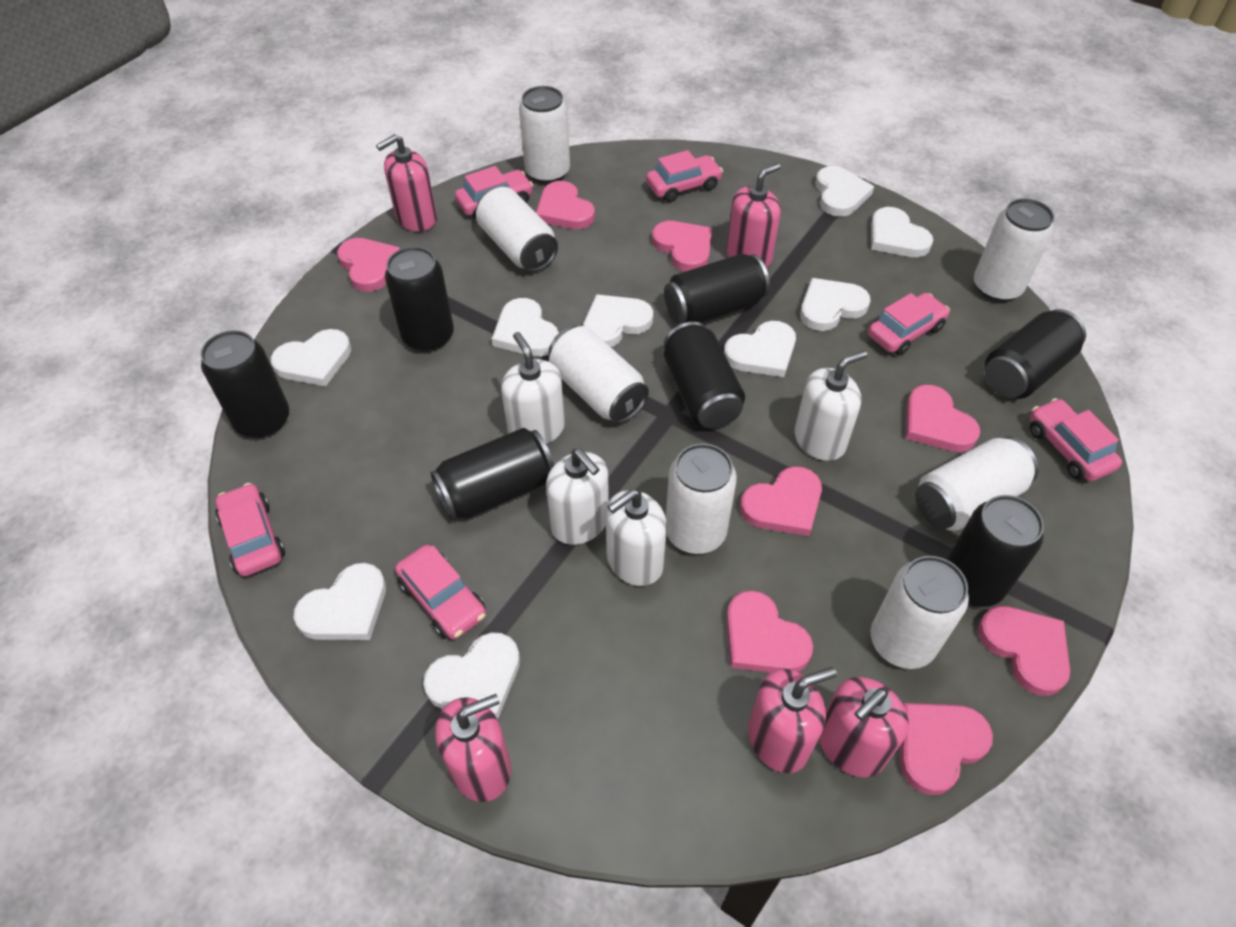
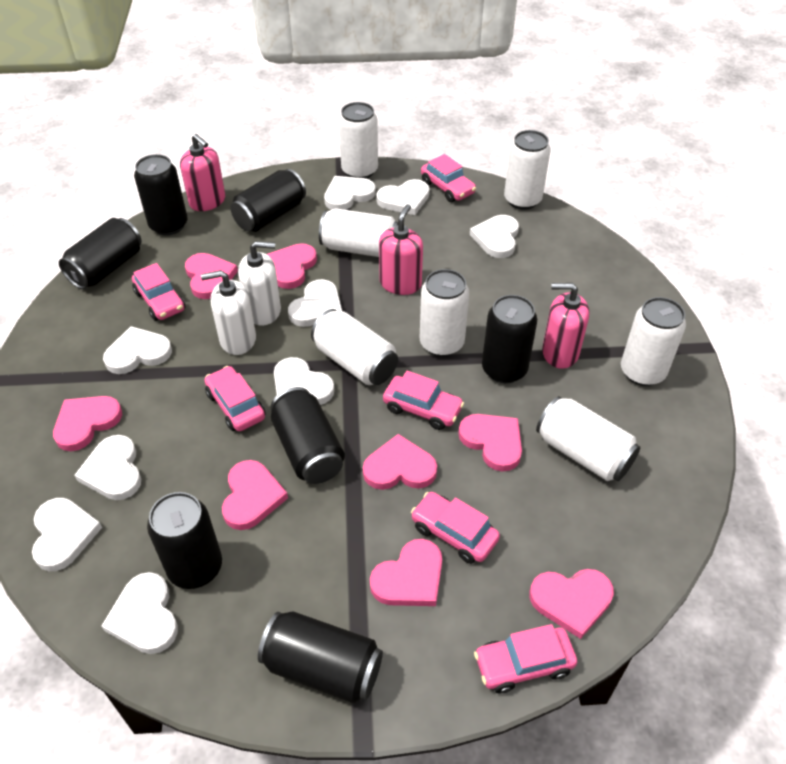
pink soap dispenser: [376,134,437,232] [435,694,511,802] [726,163,781,267] [748,667,837,773] [819,677,909,778] = 5 -> [180,134,225,211] [379,204,423,295] [542,283,589,369] = 3
white soap dispenser: [501,332,565,444] [546,449,609,545] [606,489,667,586] [794,350,868,461] = 4 -> [201,270,256,355] [238,241,281,326] = 2

